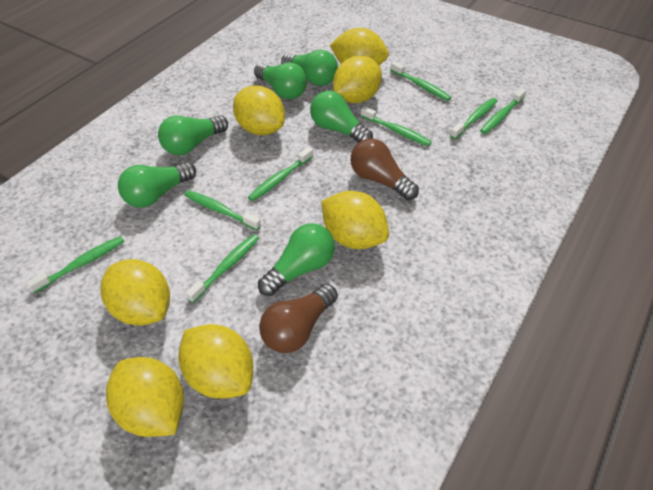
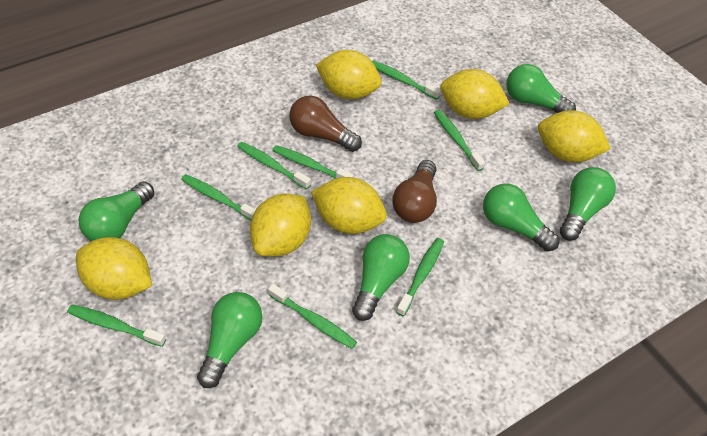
yellow lemon: [100,259,170,326] [106,357,184,437] [179,324,253,399] [233,86,285,135] [321,191,389,249] [330,28,389,65] [333,56,382,103] = 7 -> [76,237,152,300] [250,194,311,257] [311,177,387,234] [316,50,382,99] [440,69,509,119] [538,110,611,162] = 6

